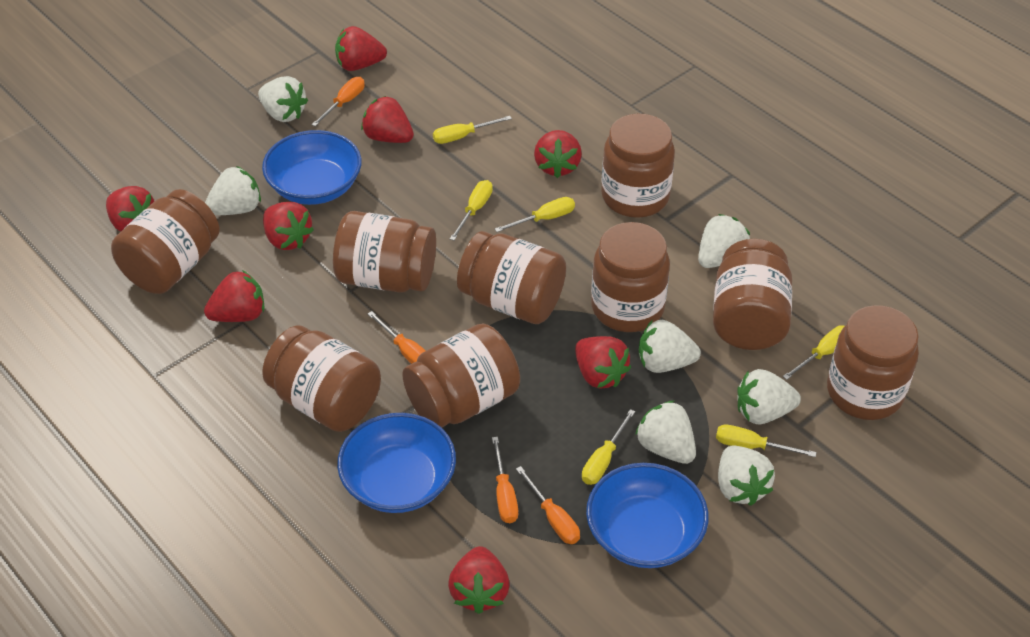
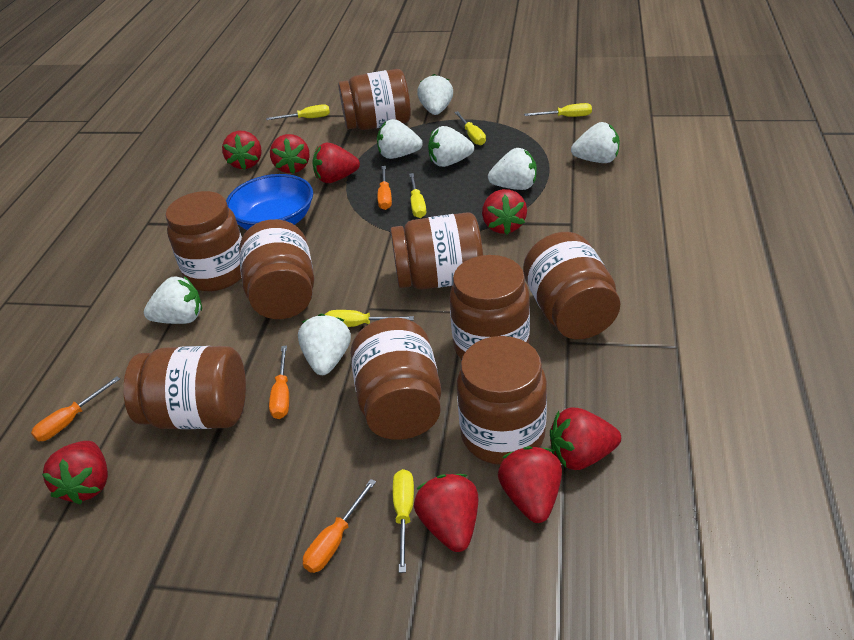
blue bowl: [262,130,362,205] [337,413,456,513] [586,463,709,568] = 3 -> [226,174,313,230] = 1

